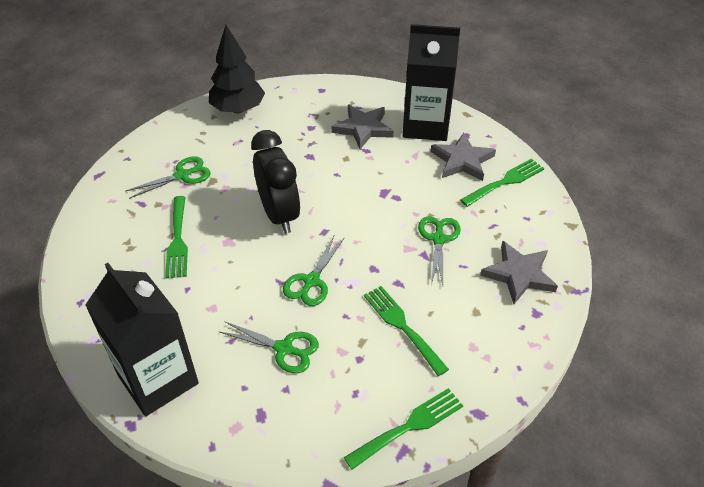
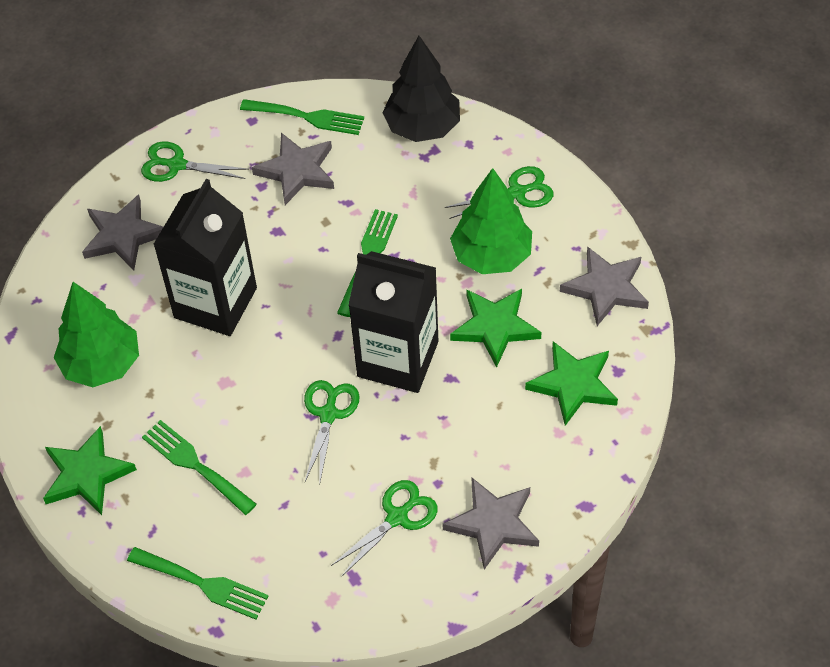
black clock: [251,130,300,234] = 1 -> none = 0
green star: none = 0 -> [43,426,137,515] [450,289,542,368] [525,341,618,426] = 3
green tree: none = 0 -> [54,282,139,387] [450,168,532,274] = 2
grey star: [331,105,394,149] [431,133,496,181] [480,241,558,304] = 3 -> [82,194,163,270] [252,133,334,205] [442,478,539,570] [560,246,649,326] = 4

